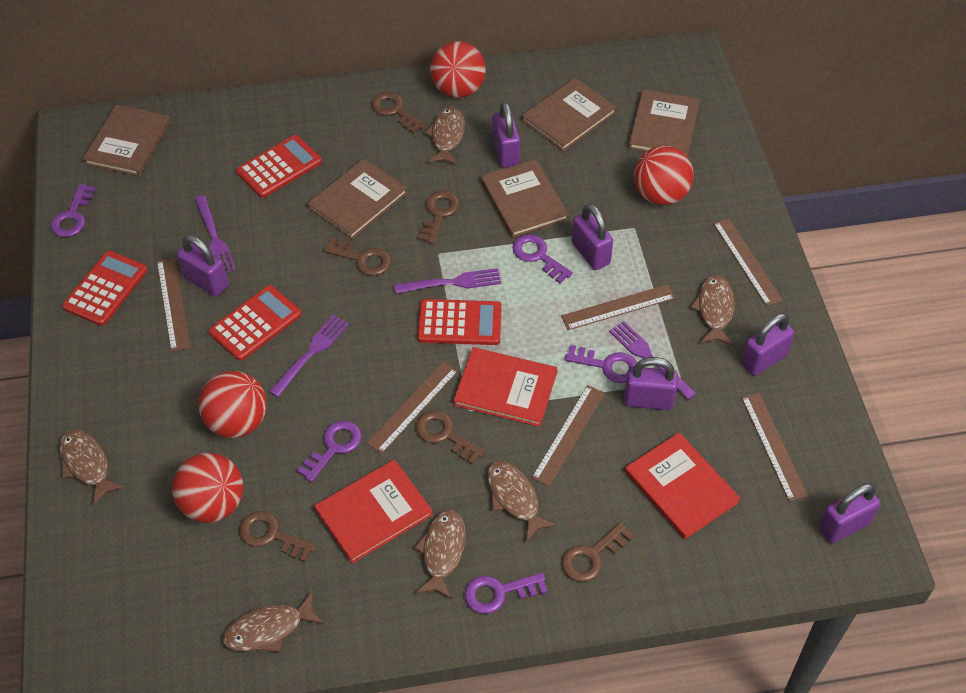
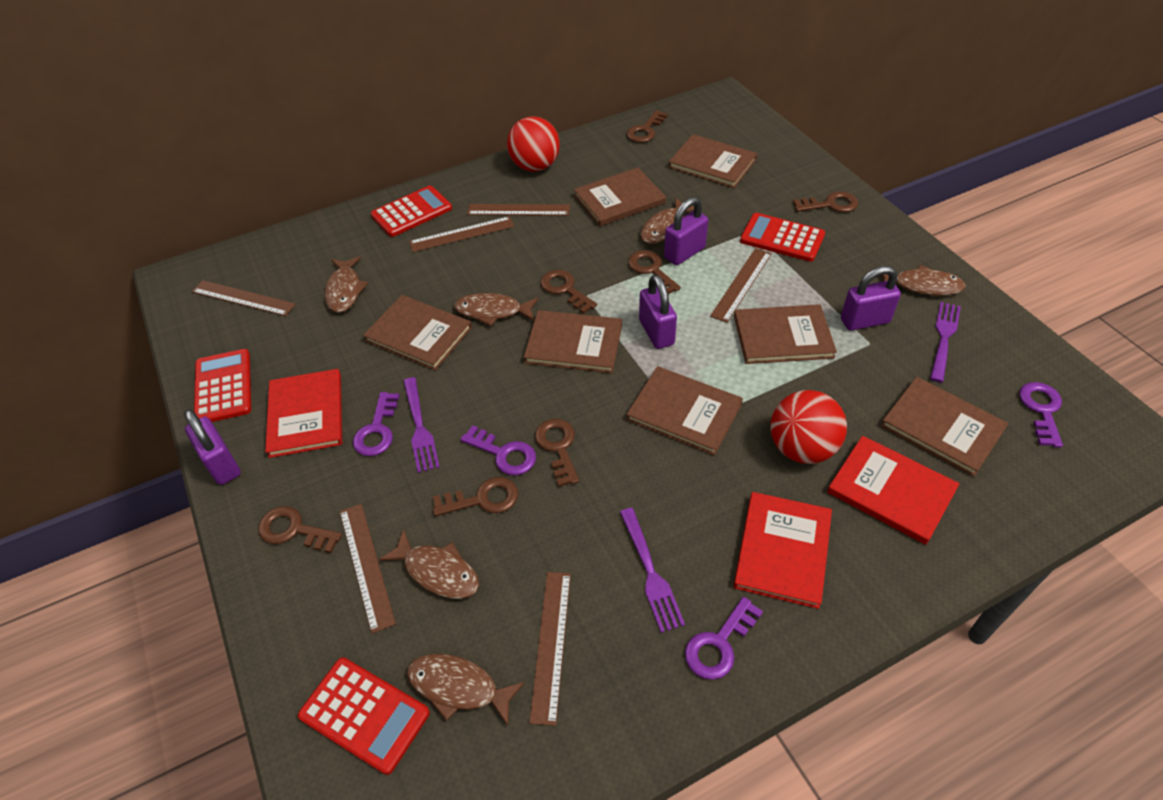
brown book: [83,104,171,176] [307,158,408,239] [481,159,569,238] [522,78,617,151] [628,89,700,157] = 5 -> [363,295,472,370] [524,310,622,373] [574,168,666,226] [627,366,743,455] [669,134,757,188] [734,304,837,364] [881,377,1008,477] = 7
brown key: [239,511,316,562] [324,238,391,276] [371,92,425,134] [416,410,485,465] [418,191,459,244] [562,522,634,582] = 6 -> [258,506,342,553] [433,477,518,516] [535,419,579,487] [540,270,597,314] [626,110,668,143] [628,250,681,294] [793,191,858,212] = 7
purple fork: [195,195,236,272] [269,315,349,397] [394,268,501,294] [609,321,697,400] = 4 -> [403,377,440,473] [620,508,685,633] [930,302,961,383] = 3
purple key: [51,184,96,237] [297,421,362,482] [464,573,547,614] [512,234,573,283] [565,345,637,383] = 5 -> [353,392,400,456] [460,425,536,475] [685,597,763,680] [1019,382,1063,448] = 4
purple padlock: [177,235,228,297] [492,102,520,168] [572,204,613,270] [624,357,678,410] [741,313,794,376] [819,483,880,543] = 6 -> [184,409,241,485] [639,275,677,349] [664,197,708,265] [841,266,901,331] = 4
red ball: [172,453,243,523] [199,371,267,438] [430,41,486,98] [634,146,694,205] = 4 -> [507,116,560,172] [770,390,847,464] = 2

